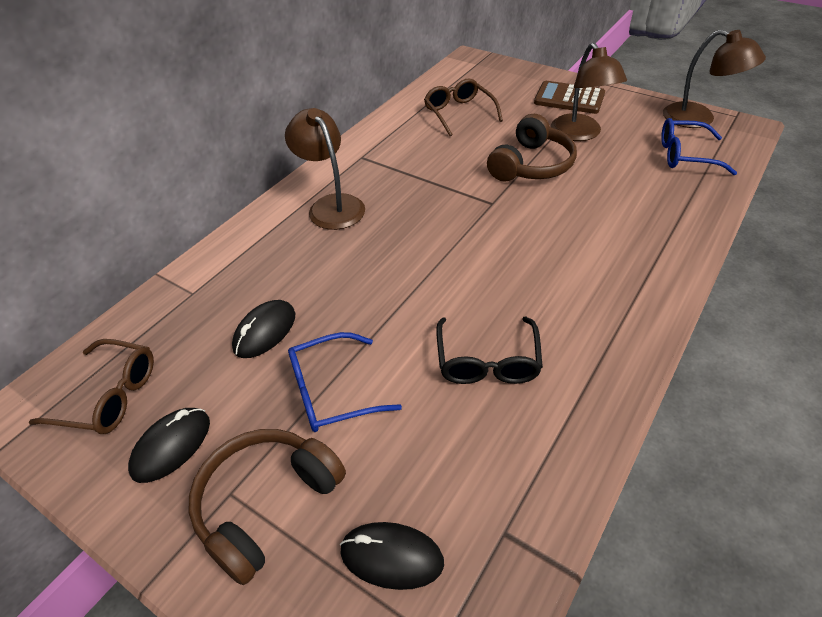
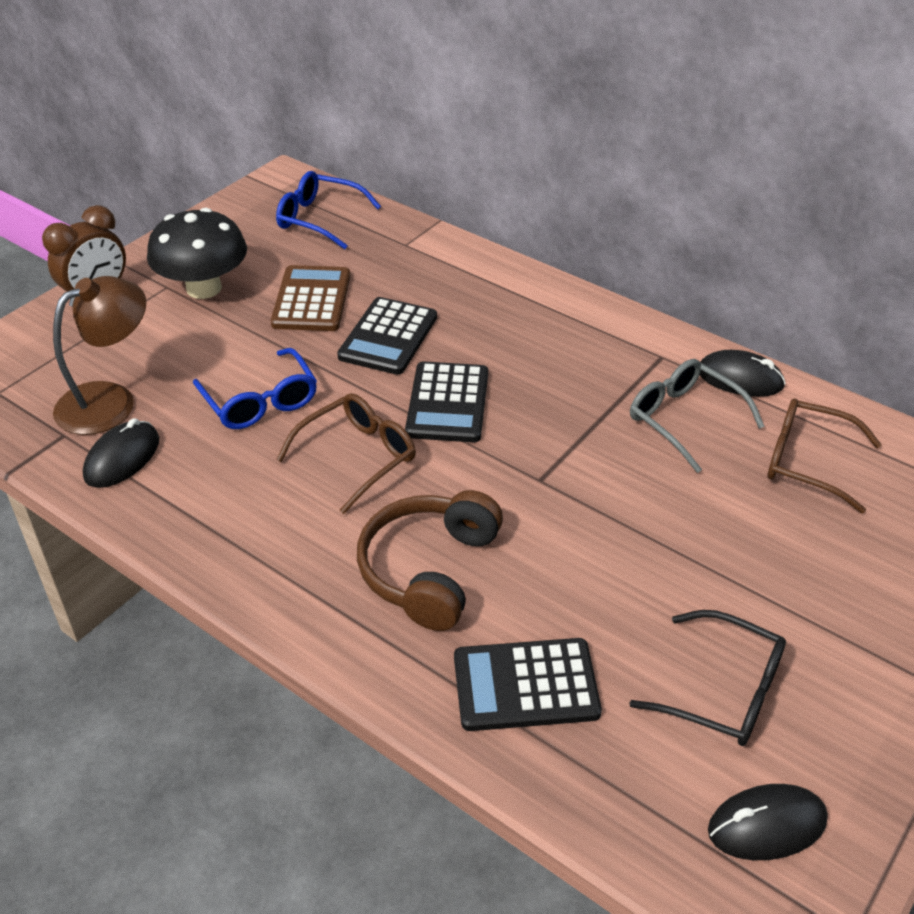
black calculator: none = 0 -> [337,297,437,375] [405,361,488,442] [454,638,602,731] = 3
black mushroom: none = 0 -> [147,208,247,299] = 1
brown clock: none = 0 -> [42,205,126,307] = 1
brown headphones: [189,429,346,585] [487,114,577,181] = 2 -> [357,490,503,631] = 1
brown lamp: [285,108,365,230] [551,43,627,141] [663,29,766,128] = 3 -> [53,276,146,435] = 1
grey glasses: none = 0 -> [630,359,765,473] = 1

